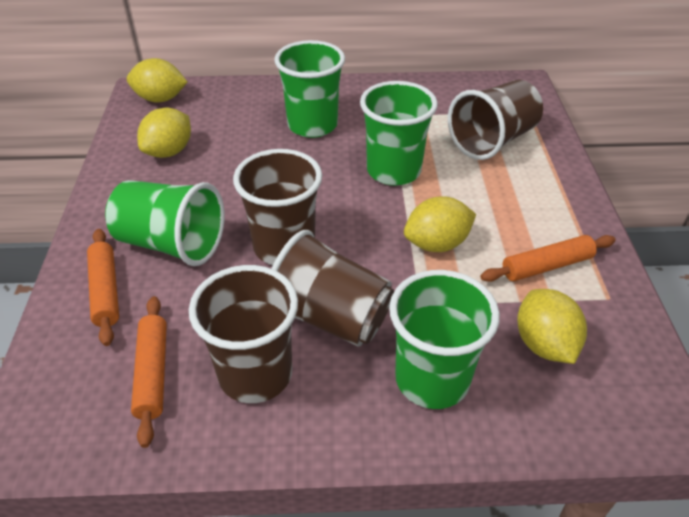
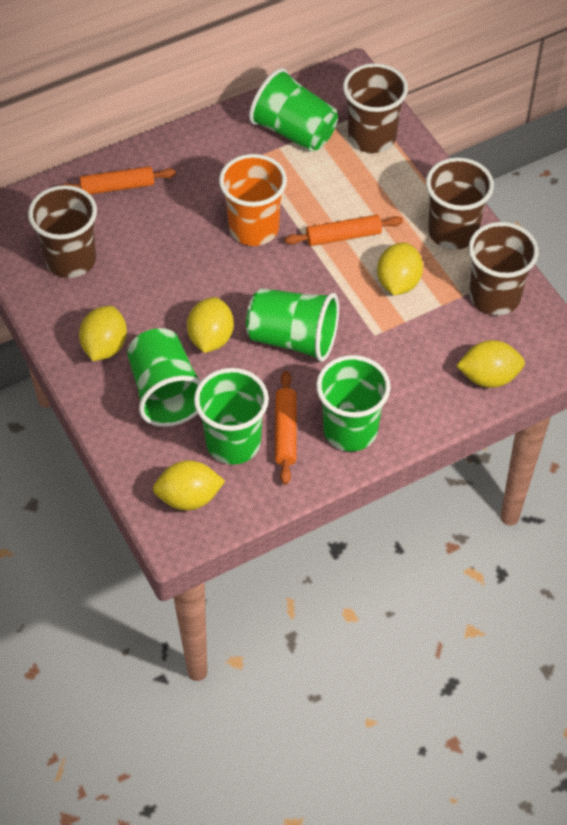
green cup: [105,180,224,266] [274,40,345,138] [360,81,438,186] [389,270,500,409] = 4 -> [127,328,201,427] [194,368,269,465] [246,288,339,362] [249,68,338,152] [316,355,391,451] = 5
orange cup: none = 0 -> [219,154,287,246] = 1
yellow lemon: [127,58,187,103] [137,108,191,158] [404,196,476,252] [517,289,587,364] = 4 -> [79,306,127,361] [153,460,225,511] [187,297,234,353] [377,242,423,295] [456,340,525,388] = 5

